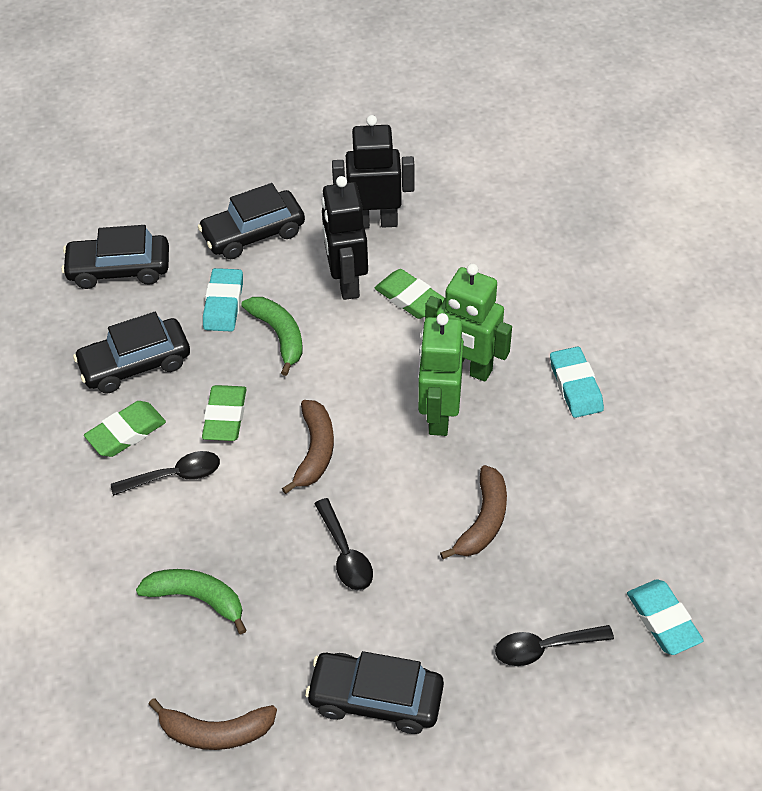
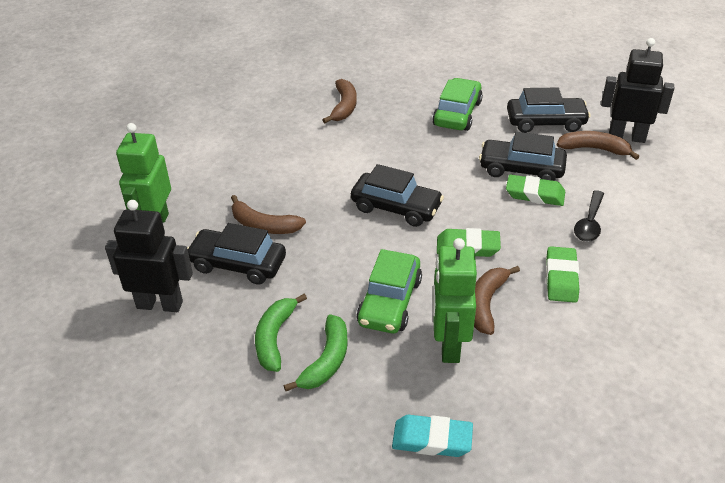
black spoon: [111,451,220,496] [314,498,373,590] [495,625,614,666] = 3 -> [574,190,604,242] = 1
brown banana: [149,698,277,750] [282,400,334,494] [440,465,507,559] = 3 -> [231,195,306,234] [323,79,357,123] [474,266,520,335] [557,131,639,160] = 4
green car: none = 0 -> [357,249,422,333] [432,78,483,131] = 2
turquoise eraser: [203,268,243,332] [550,346,604,418] [627,579,704,655] = 3 -> [392,415,473,457] = 1

